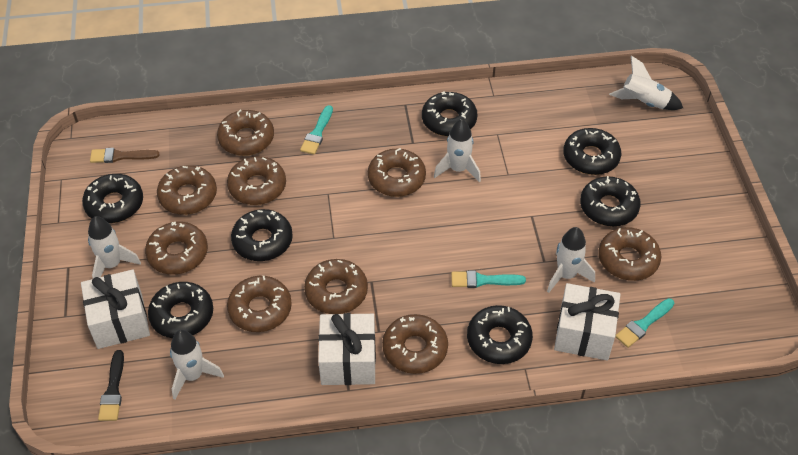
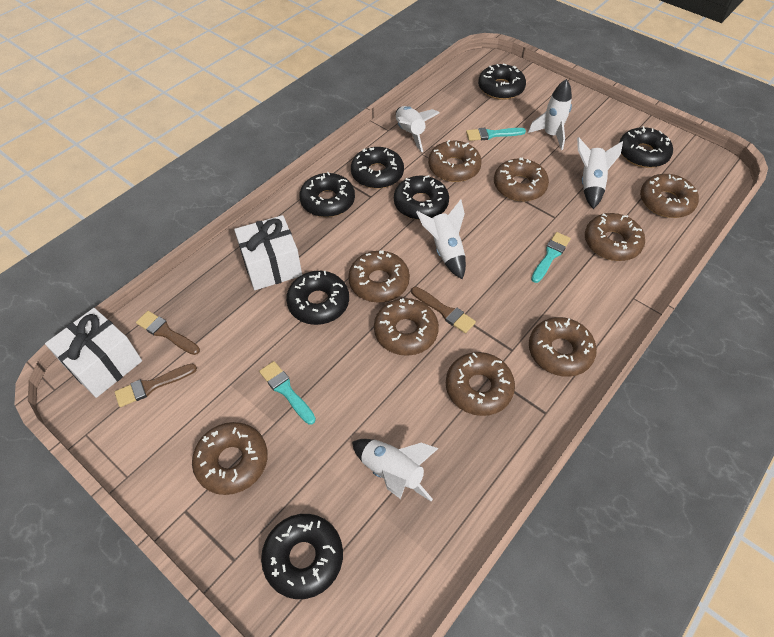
black brush: [98,350,124,421] = 1 -> none = 0
brown brush: [90,148,159,163] = 1 -> [115,363,197,407] [136,311,200,355] [411,287,476,333] = 3
white gift: [81,269,150,349] [318,313,376,385] [554,283,621,360] = 3 -> [45,308,142,398] [234,215,302,290] = 2

